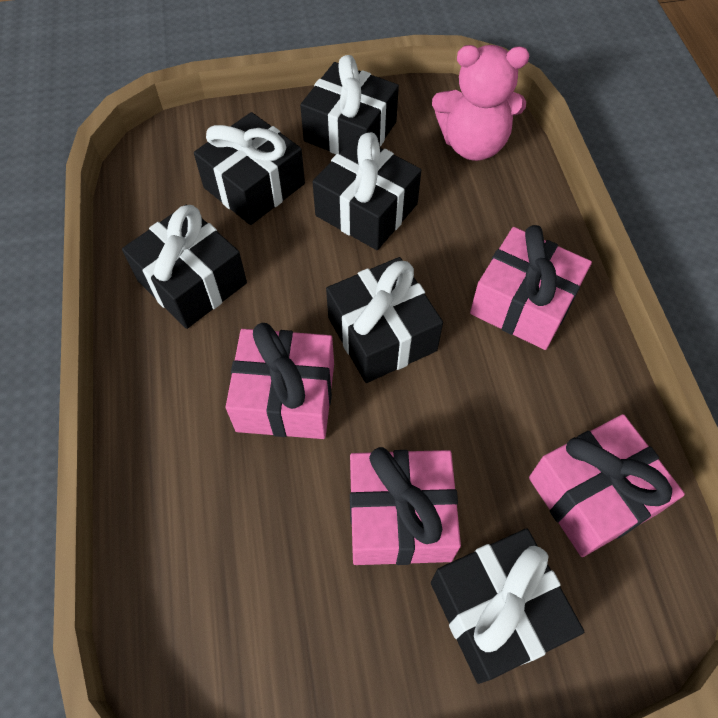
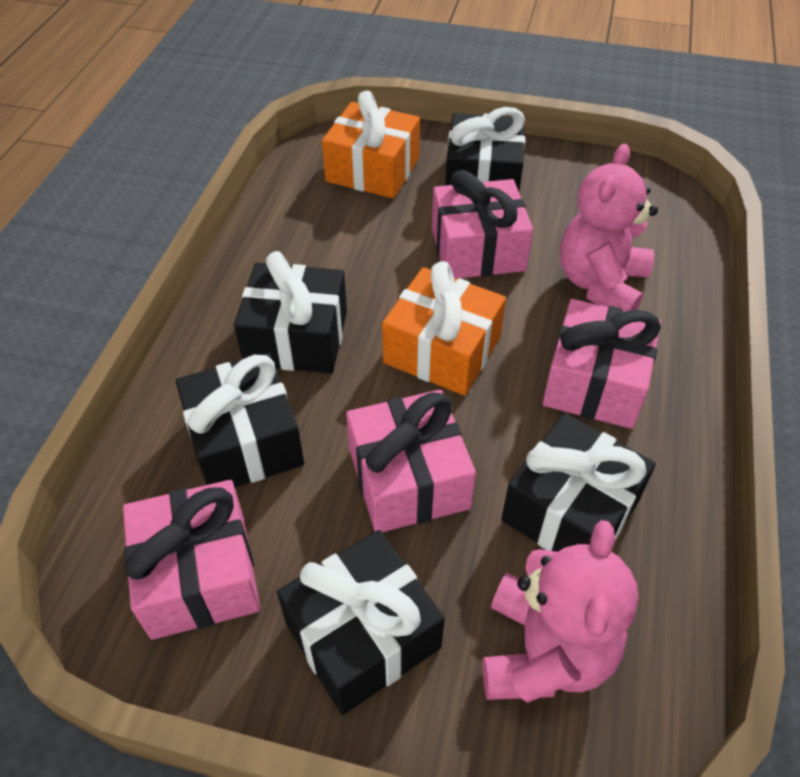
black gift: [122,205,247,329] [194,112,305,225] [300,55,399,154] [313,132,421,250] [326,257,443,383] [431,528,584,684] = 6 -> [176,353,304,487] [234,251,347,374] [277,530,445,715] [445,107,525,191] [501,413,656,552] = 5
orange gift: none = 0 -> [322,90,420,198] [382,261,506,396] = 2
pink teddy bear: [432,45,529,161] = 1 -> [482,520,639,703] [560,144,658,311] = 2

